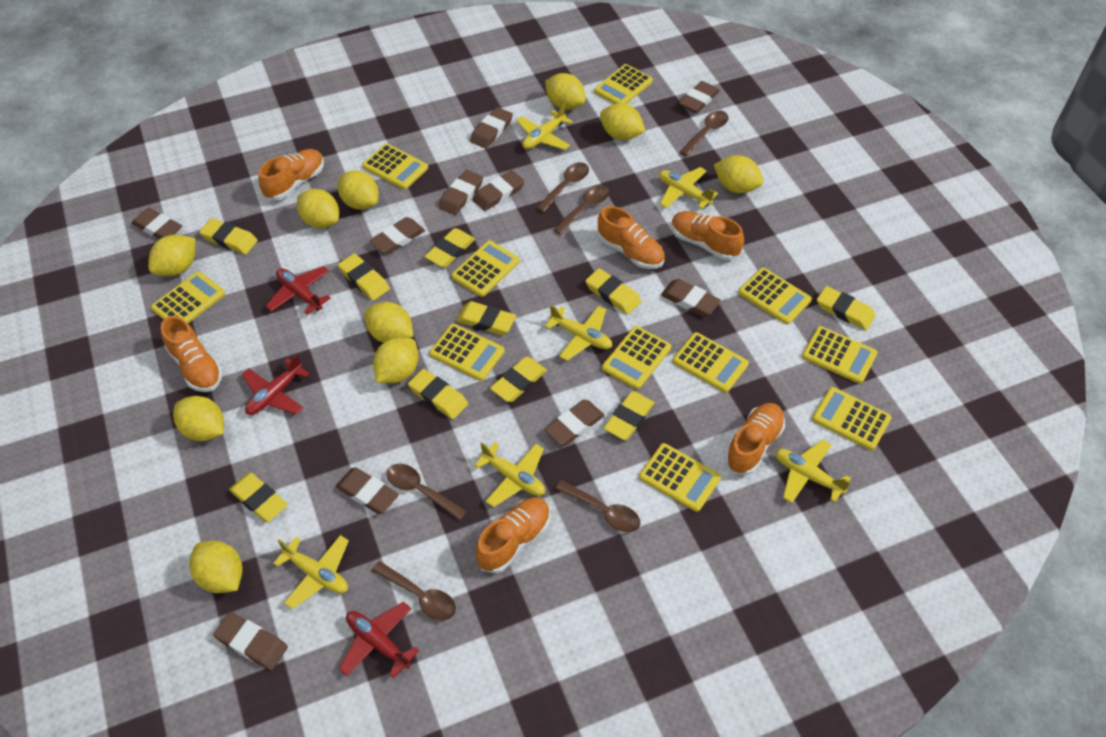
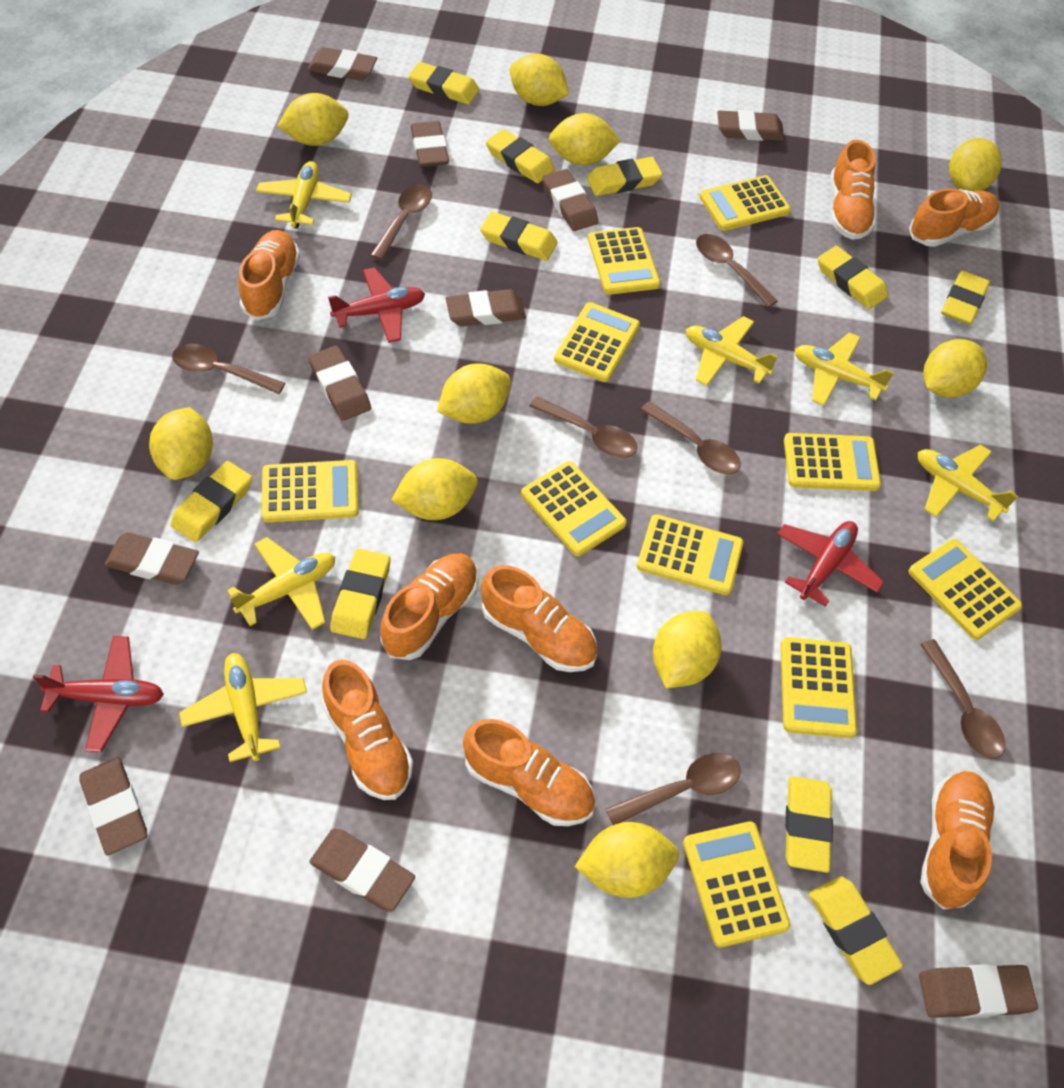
brown spoon: [372,561,456,621] [387,464,467,521] [537,162,589,212] [553,185,609,235] [555,480,640,532] [680,111,728,156] = 6 -> [172,344,285,394] [370,184,432,260] [529,396,637,458] [606,753,741,825] [640,401,741,474] [696,234,778,308] [920,639,1005,759] = 7
orange shoe: [161,316,223,392] [258,149,324,200] [475,497,550,573] [597,206,665,269] [671,211,744,260] [725,403,785,475] = 6 -> [238,230,300,320] [322,659,413,800] [380,553,479,660] [463,719,595,826] [481,565,597,672] [831,140,876,240] [909,188,999,247] [920,771,995,910] = 8
yellow calculator: [151,271,226,323] [362,144,428,190] [429,324,505,381] [451,240,520,297] [594,64,653,104] [602,326,671,389] [639,443,721,512] [673,332,749,393] [738,268,812,325] [802,326,878,384] [812,387,892,450] = 11 -> [261,460,359,522] [521,461,627,556] [554,302,640,382] [588,227,660,295] [637,514,743,595] [683,821,790,948] [699,175,791,231] [781,637,857,738] [784,433,881,491] [908,539,1022,640] = 10

